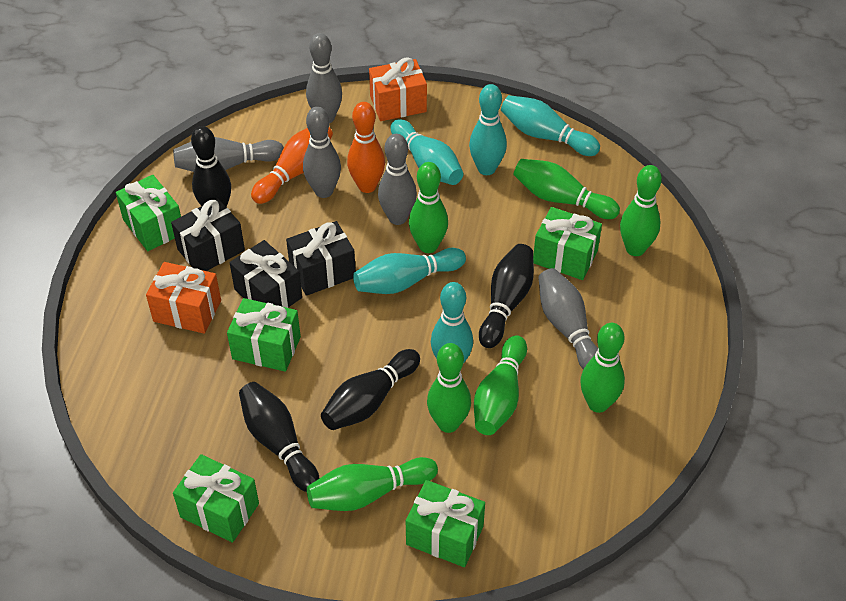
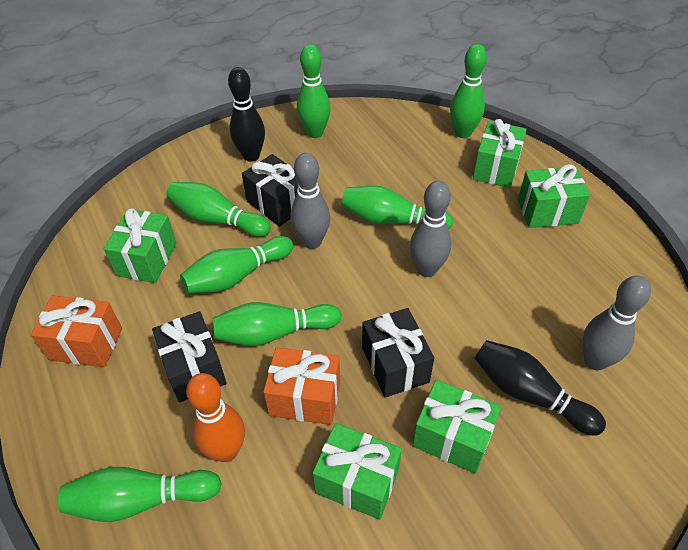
black bowling pin: [191,126,231,207] [239,382,319,492] [321,349,420,430] [479,244,534,348] = 4 -> [228,67,265,162] [474,340,606,436] = 2
grey bowling pin: [173,137,284,172] [303,107,341,198] [306,33,342,123] [378,134,417,225] [538,268,598,369] = 5 -> [291,153,330,249] [410,181,451,277] [582,275,651,371] = 3
orange bowling pin: [251,127,333,204] [347,102,385,193] = 2 -> [186,373,245,462] = 1
turquoise bowling pin: [353,248,466,294] [390,119,463,185] [431,282,473,364] [469,84,507,175] [501,95,600,156] = 5 -> none = 0

